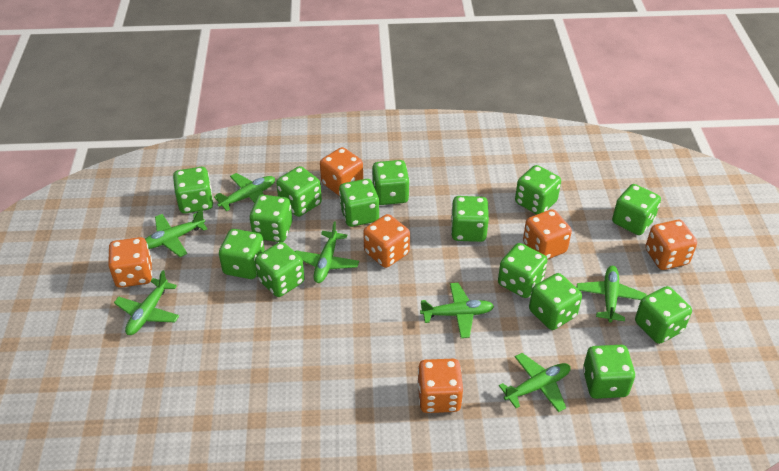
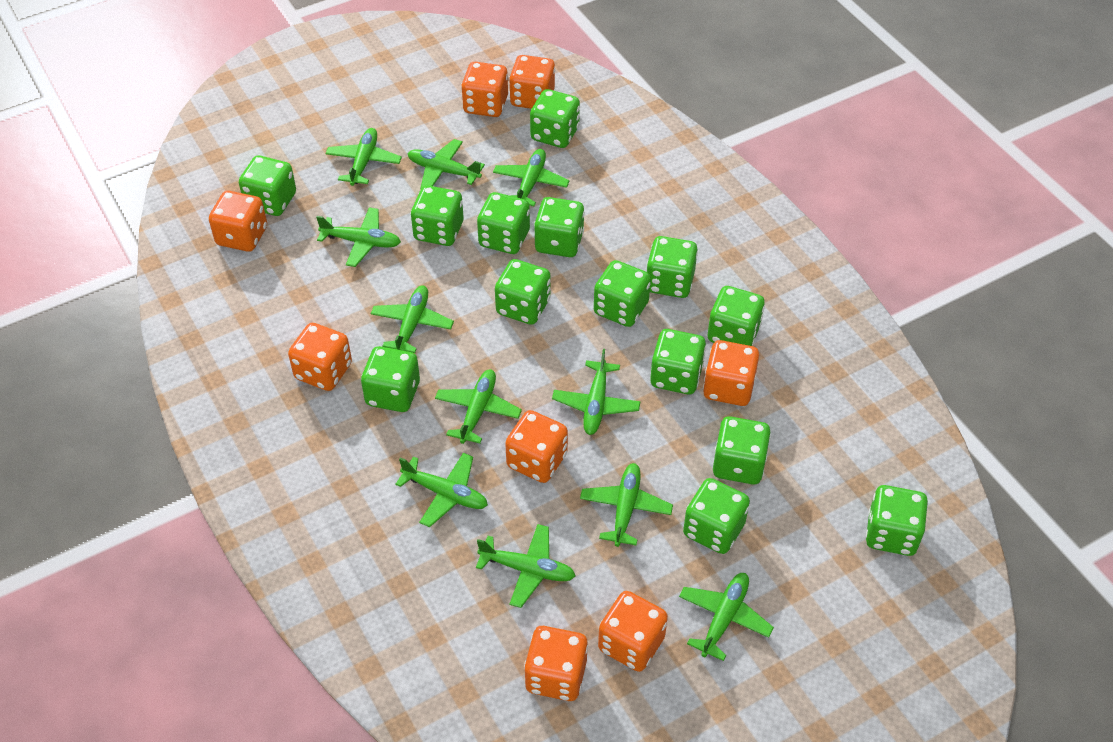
green plane: [114,270,179,335] [145,210,207,257] [214,173,275,211] [295,221,359,283] [420,283,494,338] [499,353,571,412] [577,266,646,323] = 7 -> [316,208,401,267] [326,128,402,186] [371,285,454,353] [395,453,488,527] [407,139,485,188] [435,369,522,444] [476,524,576,608] [493,149,570,206] [552,349,640,435] [580,463,673,547] [679,573,774,661] = 11
orange dice: [108,237,152,288] [320,147,363,195] [363,214,410,268] [417,359,463,413] [523,209,572,260] [645,220,697,270] = 6 -> [209,191,267,252] [288,323,352,391] [461,62,508,117] [505,410,568,483] [509,55,555,109] [524,626,588,701] [598,591,668,672] [703,340,759,406] = 8

